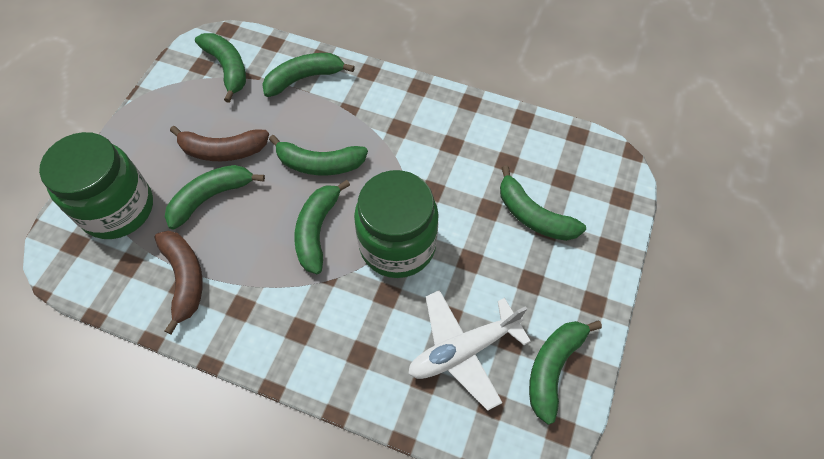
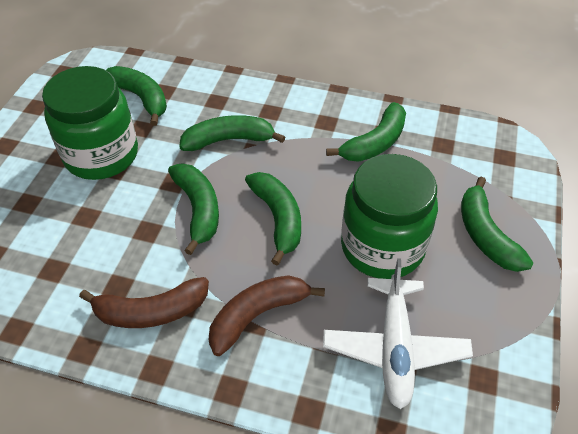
green banana: [165,165,265,229] [195,33,246,103] [262,53,355,97] [269,135,368,175] [294,180,350,274] [500,165,586,241] [529,321,602,425] = 7 -> [106,66,167,126] [168,163,219,255] [179,115,285,151] [245,172,301,266] [326,102,406,162] [461,177,533,272] = 6

